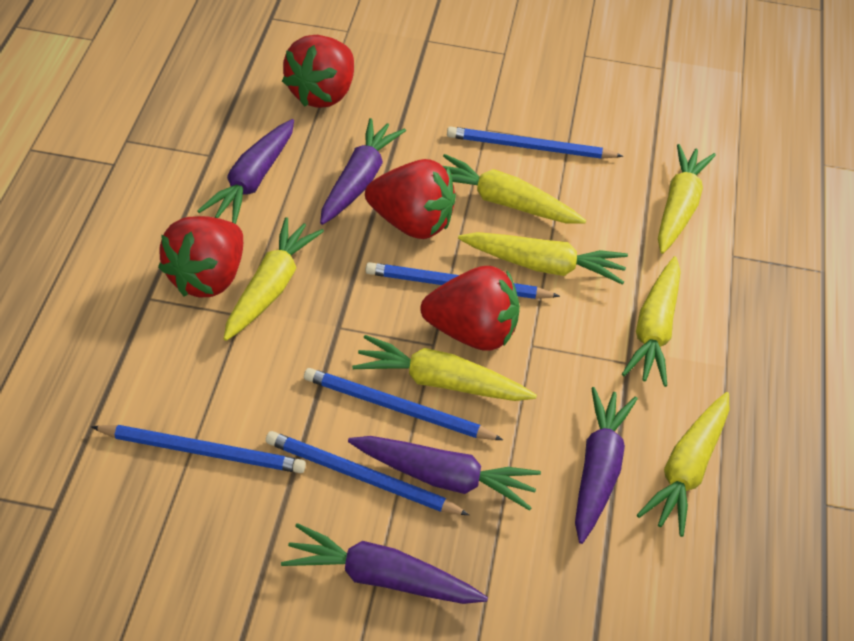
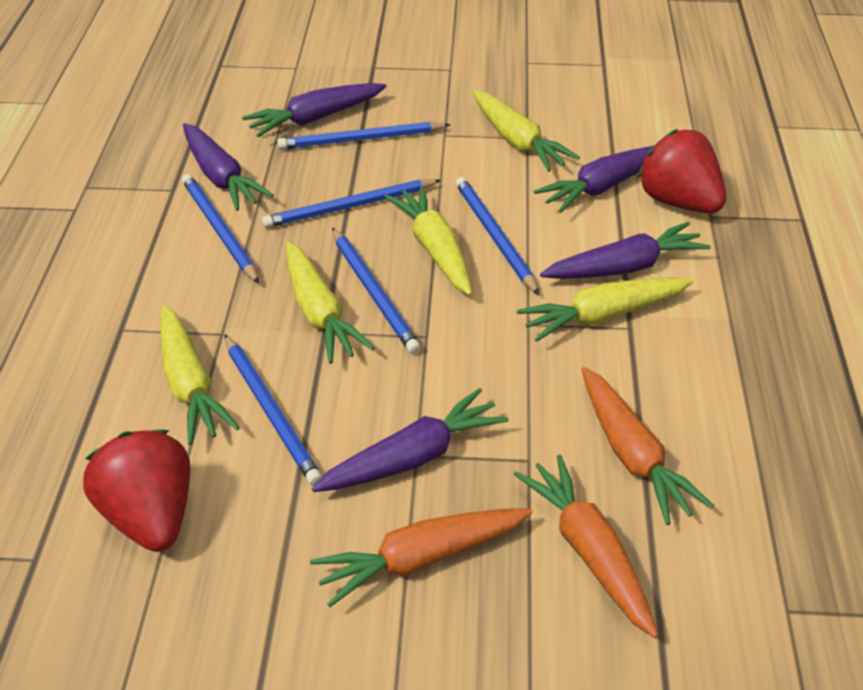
blue pencil: [92,425,306,473] [266,431,469,515] [304,368,503,440] [365,262,560,299] [447,126,623,159] = 5 -> [182,174,259,284] [224,334,322,486] [262,179,441,228] [277,122,451,150] [332,228,421,354] [455,177,539,295] = 6
orange carrot: none = 0 -> [310,508,533,607] [514,455,658,638] [581,367,714,525] = 3
red strawberry: [158,216,243,297] [282,35,354,108] [365,159,456,239] [420,266,520,351] = 4 -> [83,430,190,552] [637,129,726,213] = 2
yellow carrot: [224,217,324,341] [352,335,537,401] [443,154,586,224] [458,232,628,285] [622,256,681,387] [637,392,729,537] [658,144,716,254] = 7 -> [160,305,240,445] [286,242,374,364] [384,186,472,296] [472,90,580,172] [517,278,693,342] = 5

